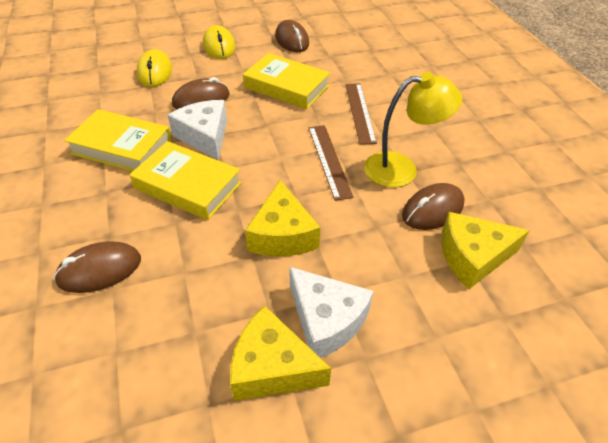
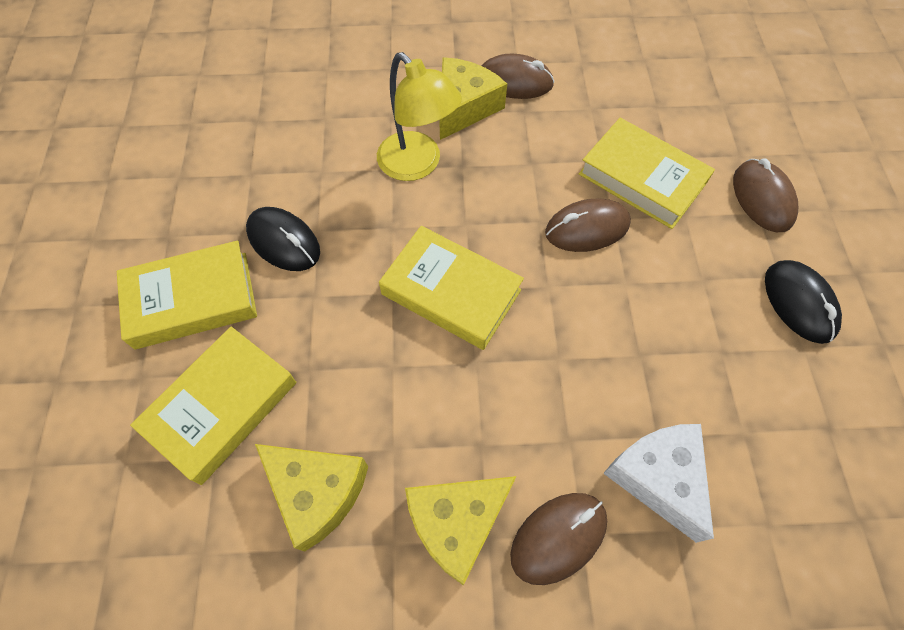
black mouse: none = 0 -> [246,207,320,271] [765,260,842,344] = 2
brown ruler: [308,125,353,201] [345,83,377,145] = 2 -> none = 0
white cheese: [168,100,227,160] [289,267,373,358] = 2 -> [603,424,714,543] = 1
yellow book: [64,109,172,171] [129,141,242,220] [243,53,330,109] = 3 -> [117,241,257,349] [130,327,296,485] [379,226,524,350] [579,118,715,229] = 4
yellow mouse: [137,49,172,87] [203,25,235,59] = 2 -> none = 0

